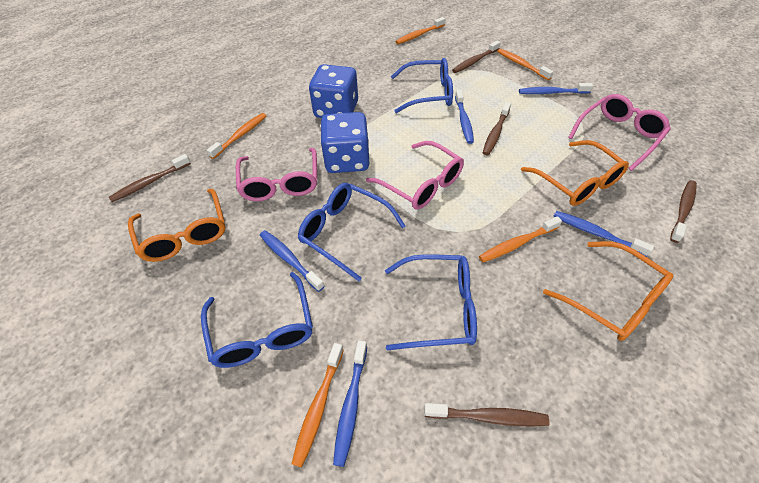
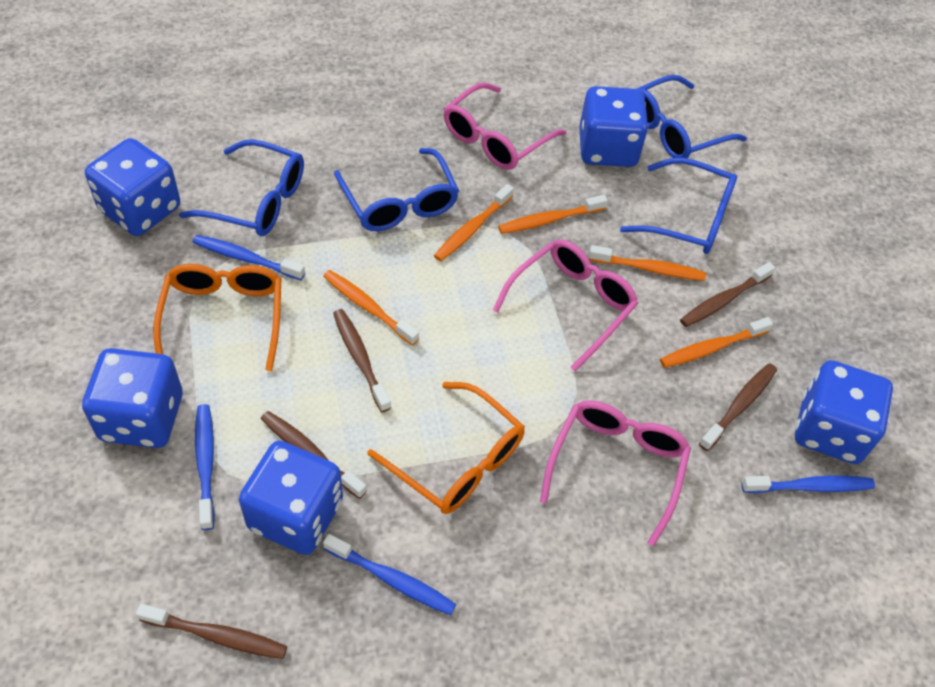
blue dice: [309,64,358,118] [320,112,369,173] = 2 -> [82,348,183,448] [85,138,180,236] [239,441,343,555] [579,86,648,167] [795,360,893,464] = 5
blue toothbrush: [260,230,325,292] [333,340,367,467] [455,90,474,144] [519,83,593,94] [553,211,654,257] = 5 -> [192,235,305,280] [195,404,215,530] [323,534,456,615] [741,475,875,493] = 4
orange glasses: [128,189,225,262] [521,140,629,206] [543,241,674,341] = 3 -> [153,264,281,371] [367,382,525,514] = 2

